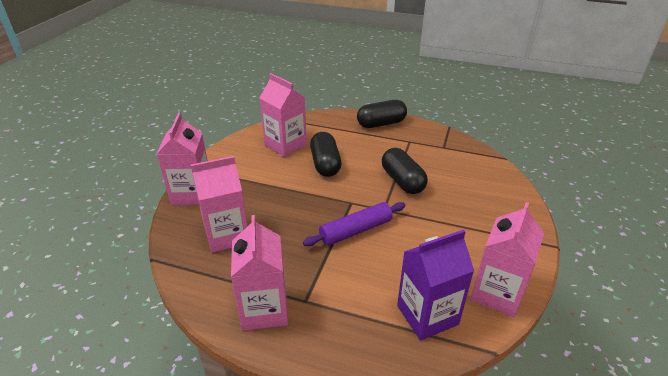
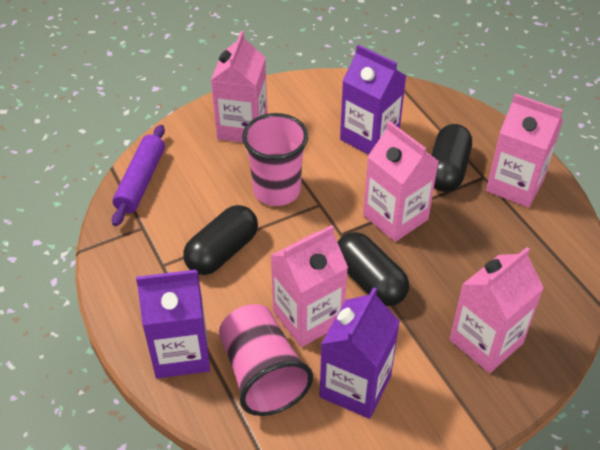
pink cup: none = 0 -> [219,304,313,416] [242,113,308,206] = 2
purple carton: [397,230,474,340] = 1 -> [136,270,210,378] [320,287,400,419] [340,45,406,155] = 3

